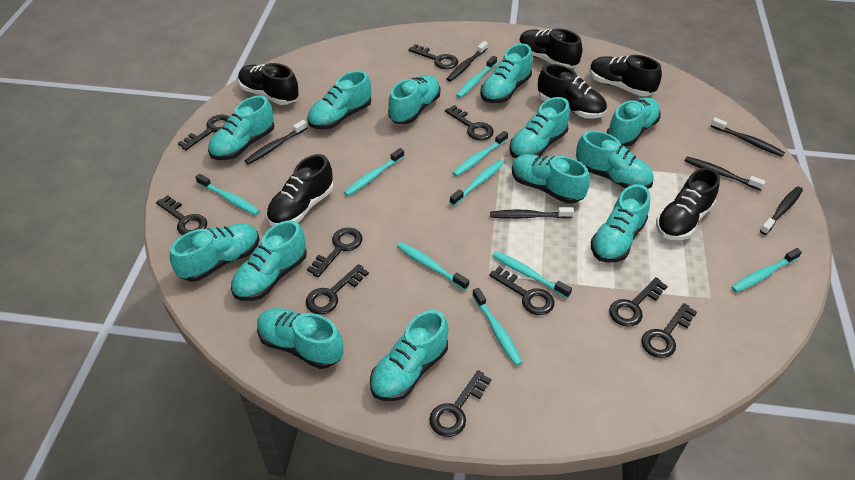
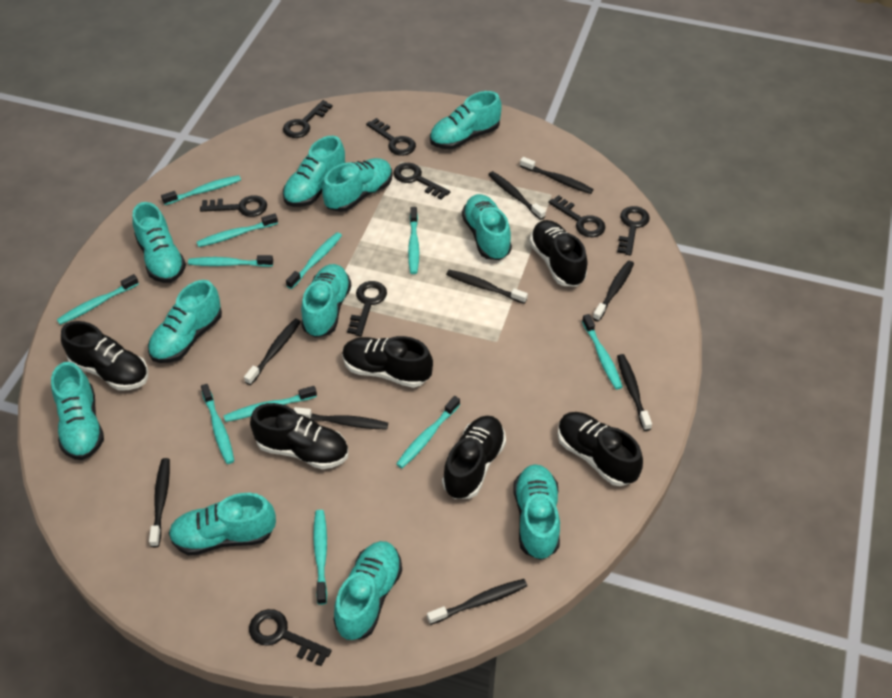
black key: [156,195,207,235] [178,115,230,150] [306,264,369,315] [307,228,362,277] [408,44,458,70] [429,370,491,437] [445,105,494,141] [489,266,555,315] [609,277,668,327] [641,303,697,358] = 10 -> [200,195,267,217] [249,609,332,666] [283,100,333,138] [347,281,387,336] [366,118,416,156] [393,163,450,200] [549,195,605,237] [617,206,650,256] = 8
black toothbrush: [245,120,307,165] [447,41,488,82] [490,207,574,219] [685,157,766,191] [711,117,785,157] [760,186,803,235] = 6 -> [149,458,170,547] [244,319,301,385] [294,407,388,430] [427,579,527,625] [446,270,528,304] [488,171,546,220] [520,157,594,194] [593,261,634,322] [617,354,652,431] = 9
turquoise shoe: [170,223,259,282] [208,96,274,160] [231,220,307,301] [257,308,343,369] [307,70,371,130] [370,310,448,401] [388,75,440,124] [480,44,533,103] [509,97,570,158] [512,154,590,204] [576,131,654,189] [591,184,650,263] [607,97,660,146] = 13 -> [51,362,104,460] [132,202,186,283] [148,280,222,363] [169,493,276,555] [283,136,345,207] [301,264,351,338] [322,158,392,212] [333,541,402,640] [430,91,502,149] [462,194,512,260] [514,464,560,560] = 11
turquoise toothbrush: [195,174,260,215] [344,148,404,196] [397,242,469,290] [450,160,504,206] [453,131,508,176] [456,56,497,98] [472,288,523,366] [492,251,572,298] [731,248,802,292] = 9 -> [57,274,139,325] [161,175,241,205] [188,255,273,267] [197,213,278,247] [201,384,234,464] [224,386,317,422] [286,232,342,289] [313,510,327,605] [396,396,460,468] [408,207,419,274] [582,314,623,390] = 11

